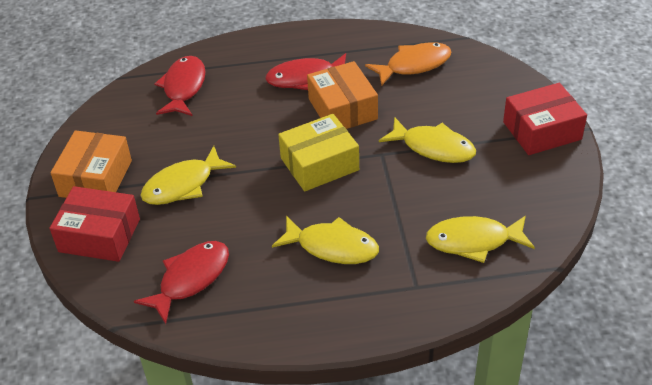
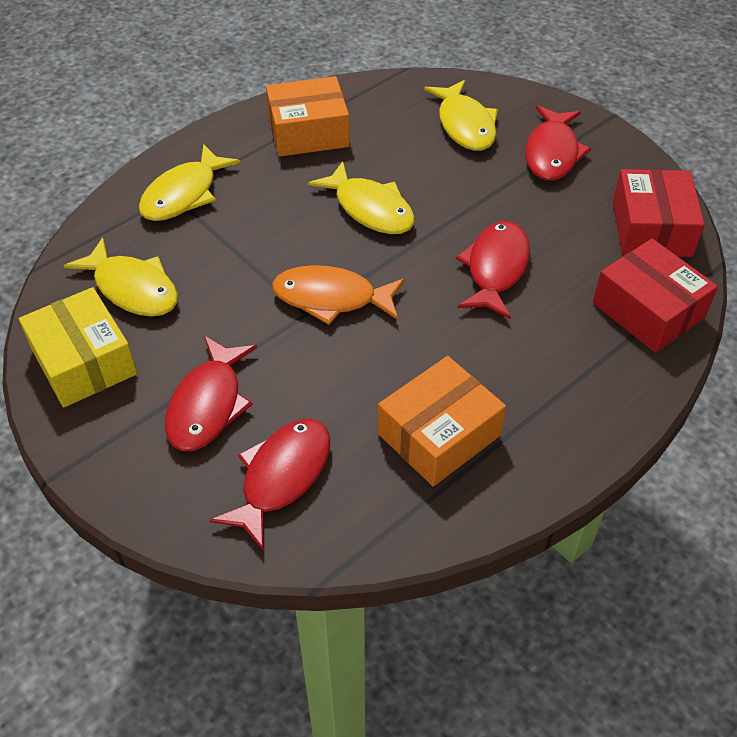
red fish: [134,241,229,324] [154,56,205,116] [265,53,346,90] = 3 -> [165,336,257,451] [210,419,330,550] [456,221,530,319] [525,105,591,181] = 4

